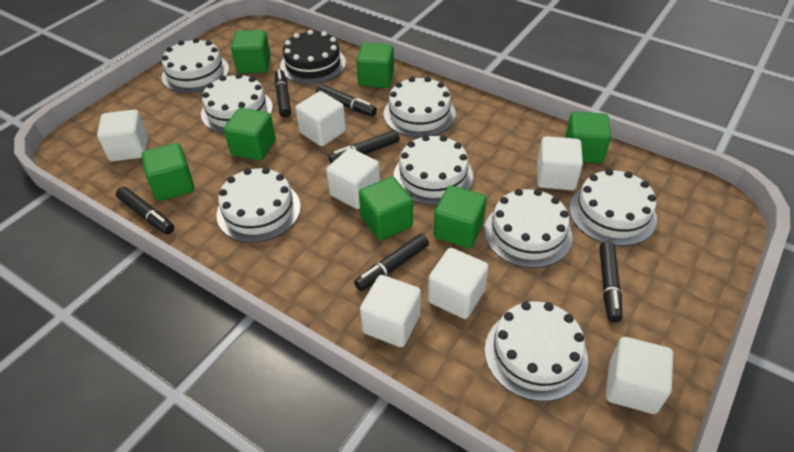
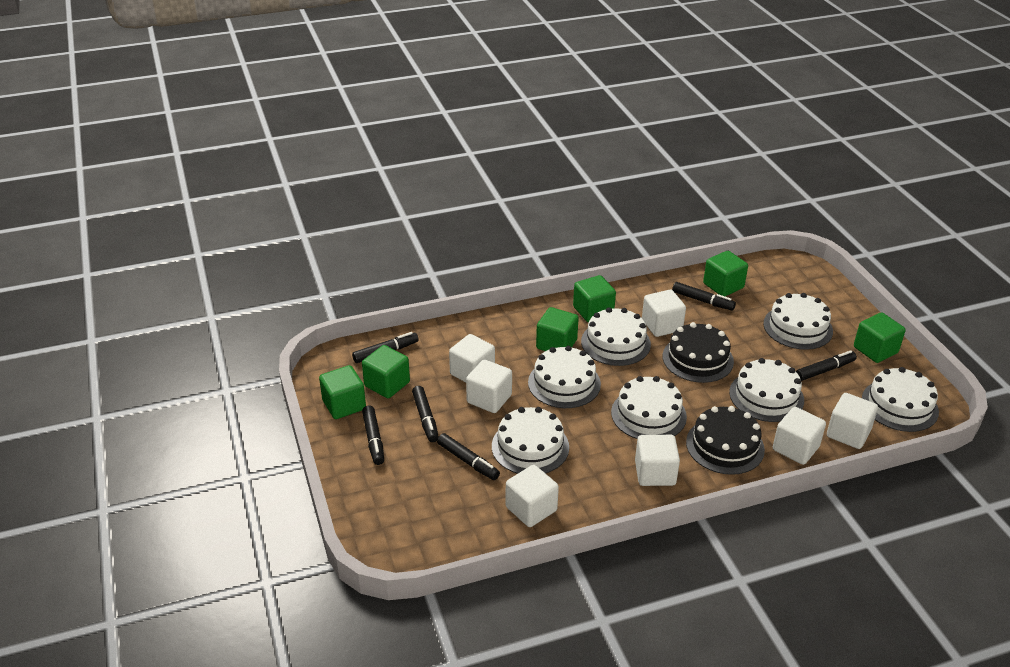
black cake: [280,30,346,84] = 1 -> [662,322,734,383] [686,406,765,475] = 2
green cube: [141,143,194,201] [224,108,276,161] [231,30,271,73] [356,42,394,88] [359,177,413,240] [434,185,487,248] [565,111,611,163] = 7 -> [319,365,366,419] [362,345,410,398] [536,307,579,351] [573,275,616,322] [703,251,748,296] [854,312,906,363] = 6
white cake: [161,38,229,93] [201,73,273,134] [216,167,301,243] [384,77,456,138] [394,135,473,205] [484,189,572,268] [485,302,588,401] [569,169,657,246] = 8 -> [492,407,569,474] [528,346,601,408] [581,307,651,366] [611,376,687,439] [729,358,804,422] [763,293,833,350] [862,367,939,432] = 7

